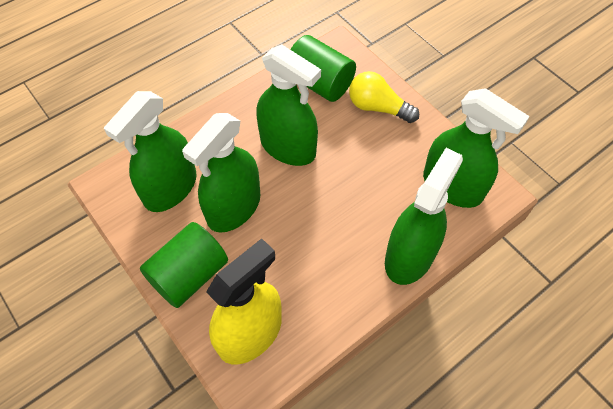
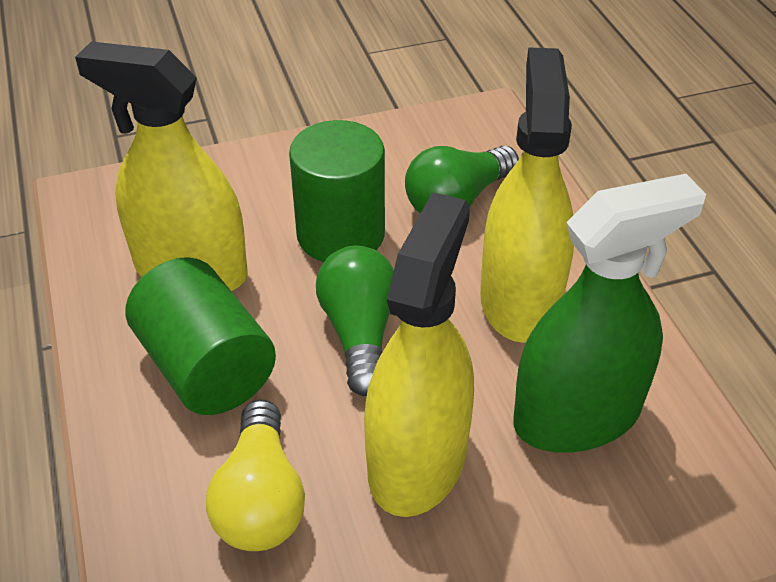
green light bulb: none = 0 -> [316,245,394,396] [405,146,519,213] = 2
green spray bottle: [104,91,197,212] [182,113,260,233] [256,44,321,166] [385,148,463,285] [423,88,530,208] = 5 -> [513,174,706,453] = 1
yellow spray bottle: [206,238,281,364] = 1 -> [75,41,248,291] [364,192,474,517] [480,47,574,343] = 3

